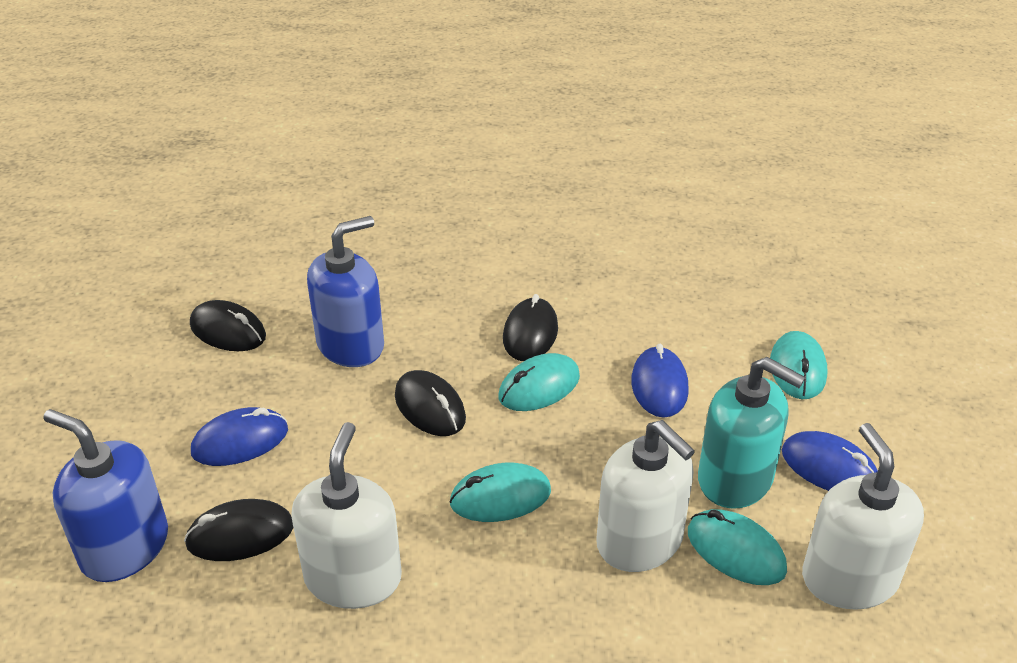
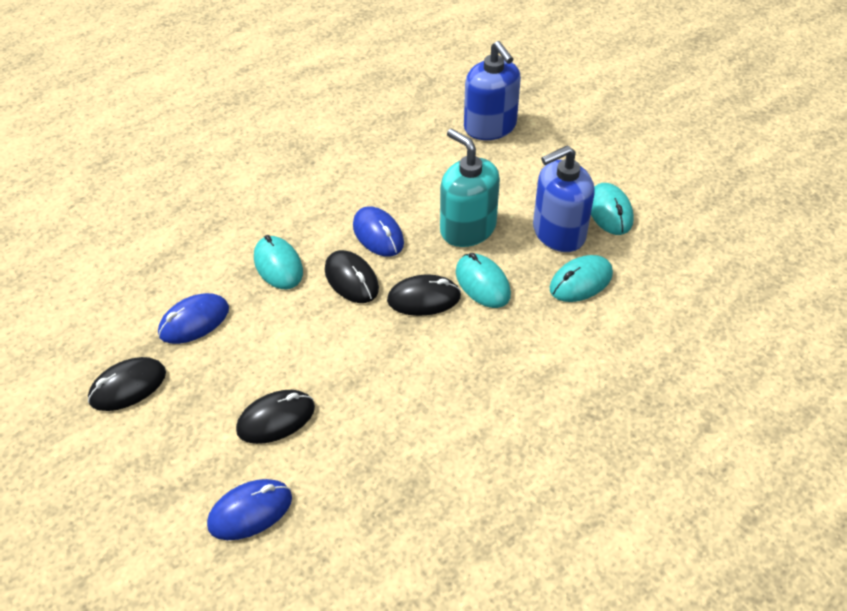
white soap dispenser: [291,422,402,609] [596,420,695,572] [802,423,924,610] = 3 -> none = 0

